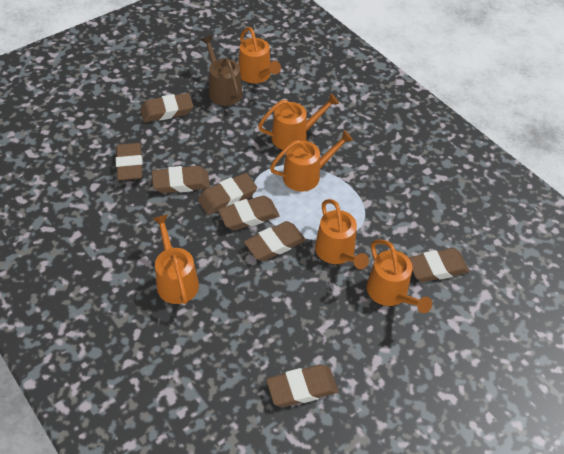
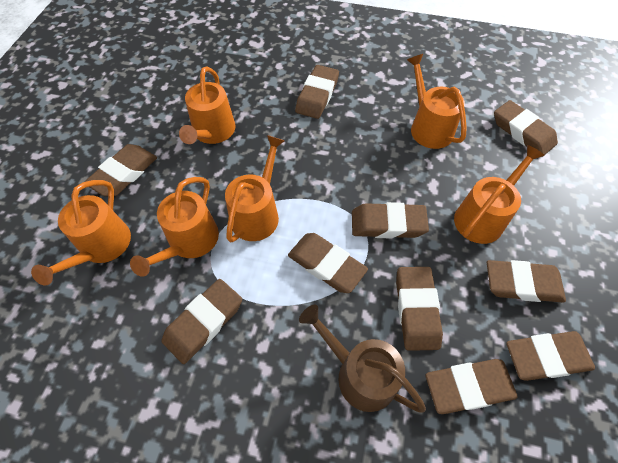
brown eraser: [116,143,143,181] [140,93,193,122] [152,166,210,193] [198,173,257,215] [218,196,279,230] [244,221,306,261] [266,365,338,407] [408,248,469,282] = 8 -> [84,144,157,196] [162,279,242,364] [288,233,368,293] [295,65,339,119] [352,202,429,239] [396,267,443,351] [426,359,518,414] [487,260,566,303] [494,100,558,157] [506,331,595,381] = 10

